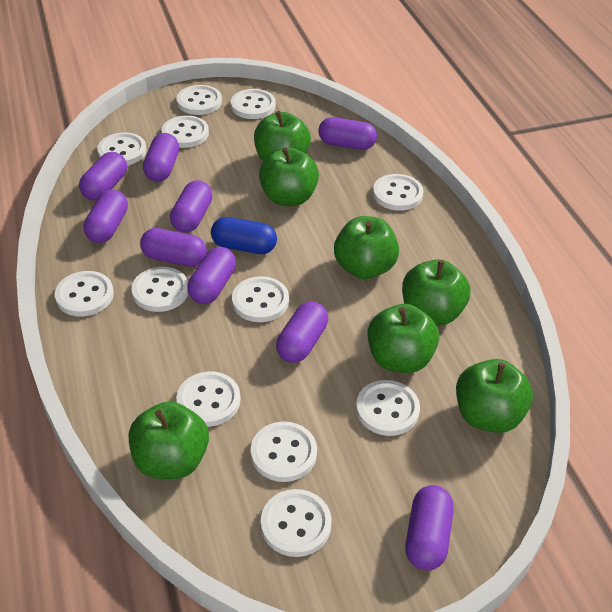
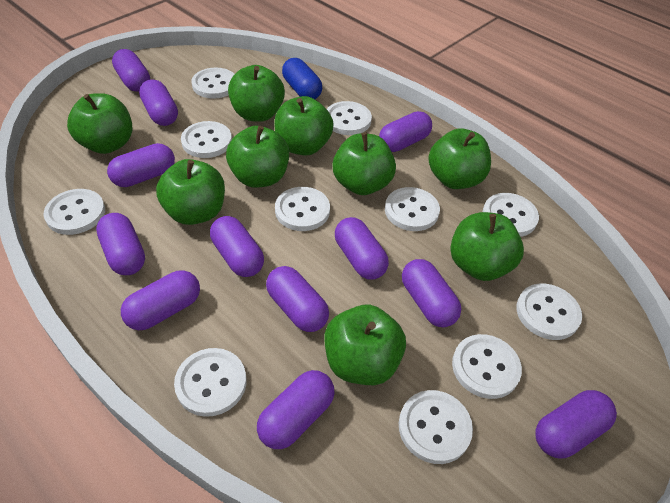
green apple: [129,401,209,479] [254,111,311,162] [259,148,319,206] [334,216,399,279] [367,304,439,373] [402,259,470,326] [456,359,533,433] = 7 -> [67,93,132,154] [156,159,225,225] [226,126,289,188] [228,65,285,122] [274,96,333,156] [325,305,406,385] [332,132,396,195] [428,128,491,189] [450,212,524,281] = 9
purple capsule: [79,152,127,200] [83,190,128,243] [140,228,207,267] [143,133,179,182] [170,180,213,233] [187,247,236,304] [276,301,328,363] [318,117,377,150] [405,485,454,570] = 9 -> [96,213,145,275] [107,143,175,187] [112,49,150,92] [121,271,200,330] [139,79,178,126] [210,216,264,277] [257,370,335,449] [266,266,329,332] [335,217,389,280] [379,111,432,152] [402,259,461,327] [535,390,617,458] = 12
white button: [55,271,114,317] [97,132,147,165] [131,267,188,312] [161,116,209,148] [176,371,240,427] [177,85,222,115] [231,89,276,119] [232,276,289,322] [251,422,317,482] [261,489,332,557] [356,380,420,436] [373,174,424,211] = 12 -> [43,189,105,235] [174,348,247,417] [181,121,232,158] [191,67,234,99] [275,187,330,231] [327,101,372,135] [385,187,440,231] [399,390,473,464] [452,334,522,399] [483,193,539,237] [516,284,582,340] = 11

